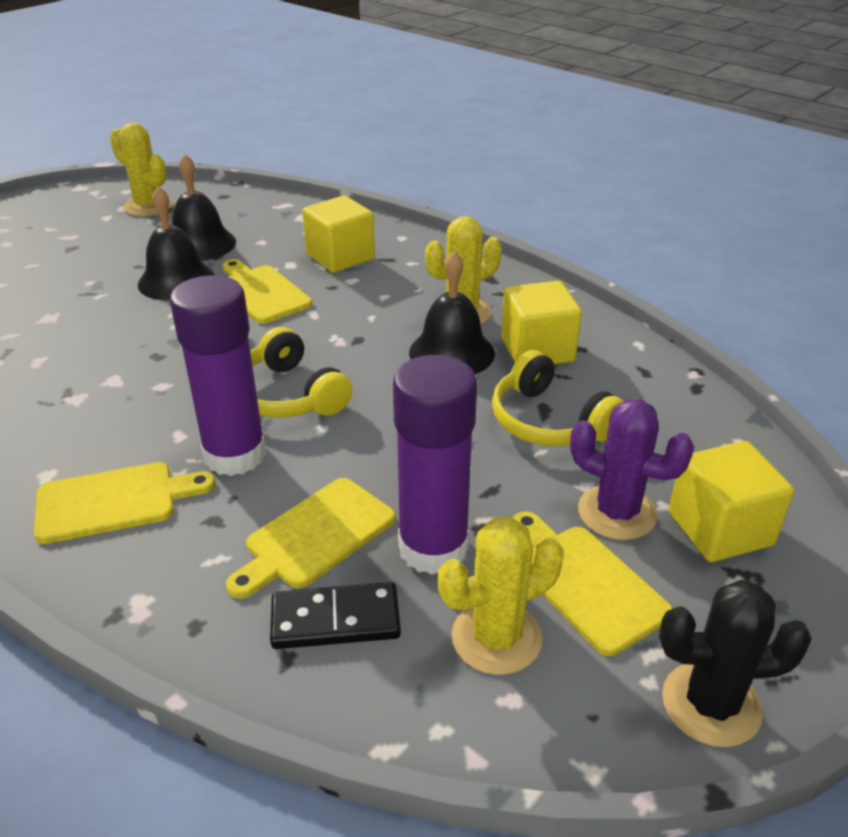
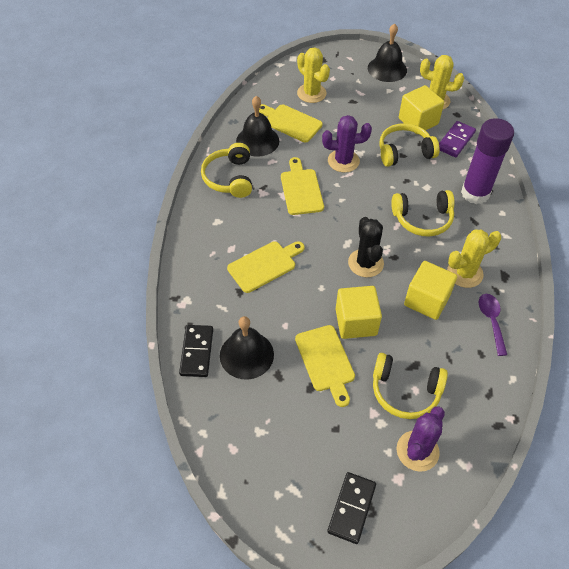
black domino: [270,582,401,649] = 1 -> [179,325,213,377] [327,472,376,544] = 2
purple cactus: [570,399,694,540] = 1 -> [322,115,372,173] [397,406,445,472] = 2
purple domino: none = 0 -> [439,121,476,157] = 1
purple glue stick: [170,275,266,476] [393,355,477,575] = 2 -> [461,118,514,204] = 1
purple spoon: none = 0 -> [478,294,507,356] = 1
yellow headphones: [250,327,352,418] [492,350,623,446] = 2 -> [201,143,252,198] [373,353,448,419] [379,123,440,167] [391,190,455,237] = 4

